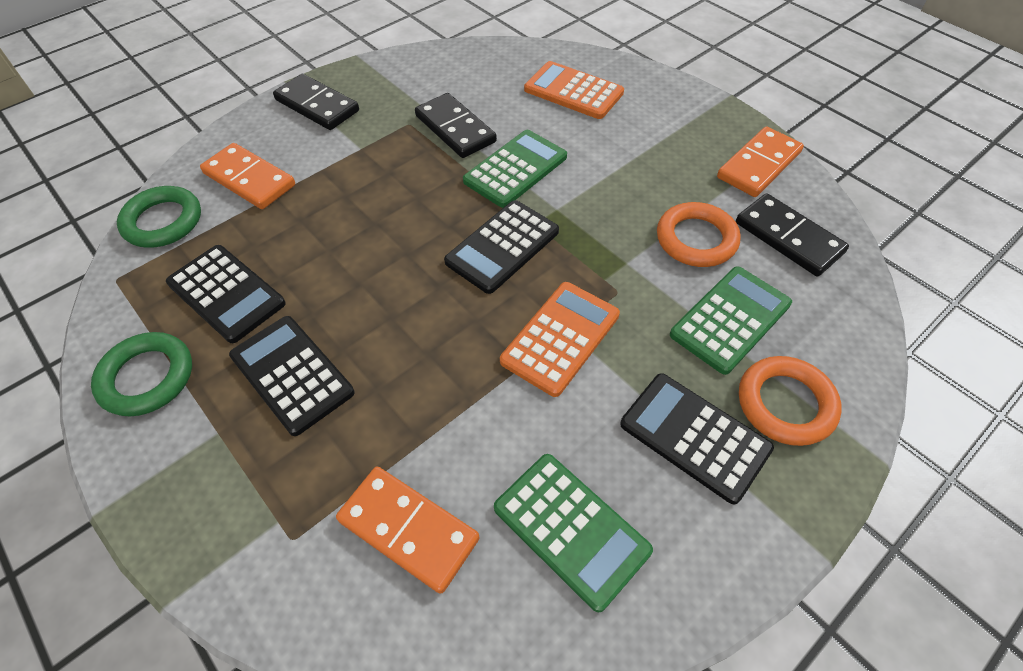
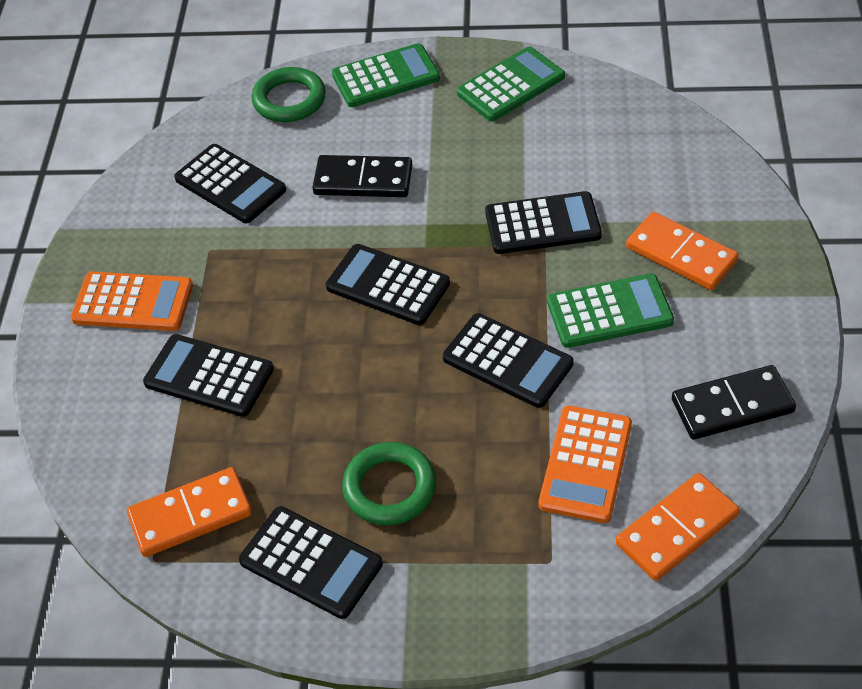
black calculator: [166,245,286,343] [229,316,355,436] [444,200,559,294] [620,373,774,504] = 4 -> [143,334,274,417] [174,144,286,223] [239,506,383,619] [326,244,450,325] [443,313,574,408] [485,191,602,254] = 6
black domino: [273,74,359,130] [415,93,497,158] [736,193,849,276] = 3 -> [312,155,412,197] [672,365,796,439] = 2
orange ring: [657,202,741,267] [739,356,842,446] = 2 -> none = 0

